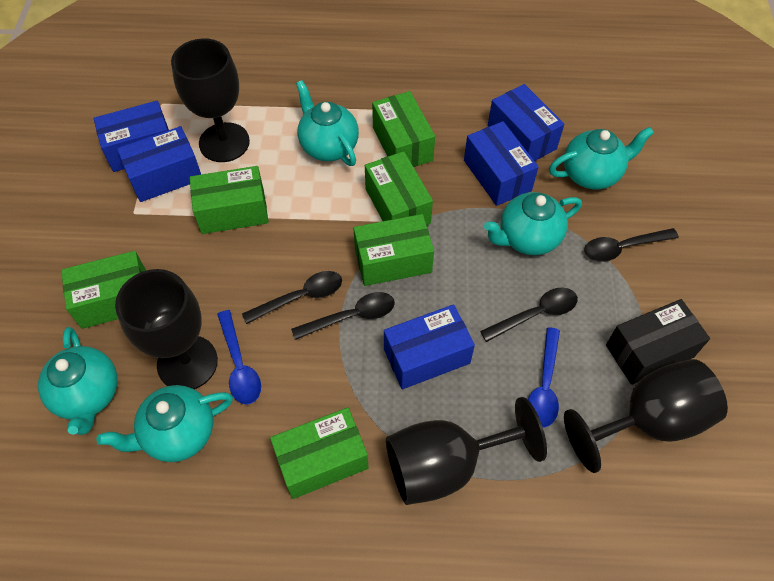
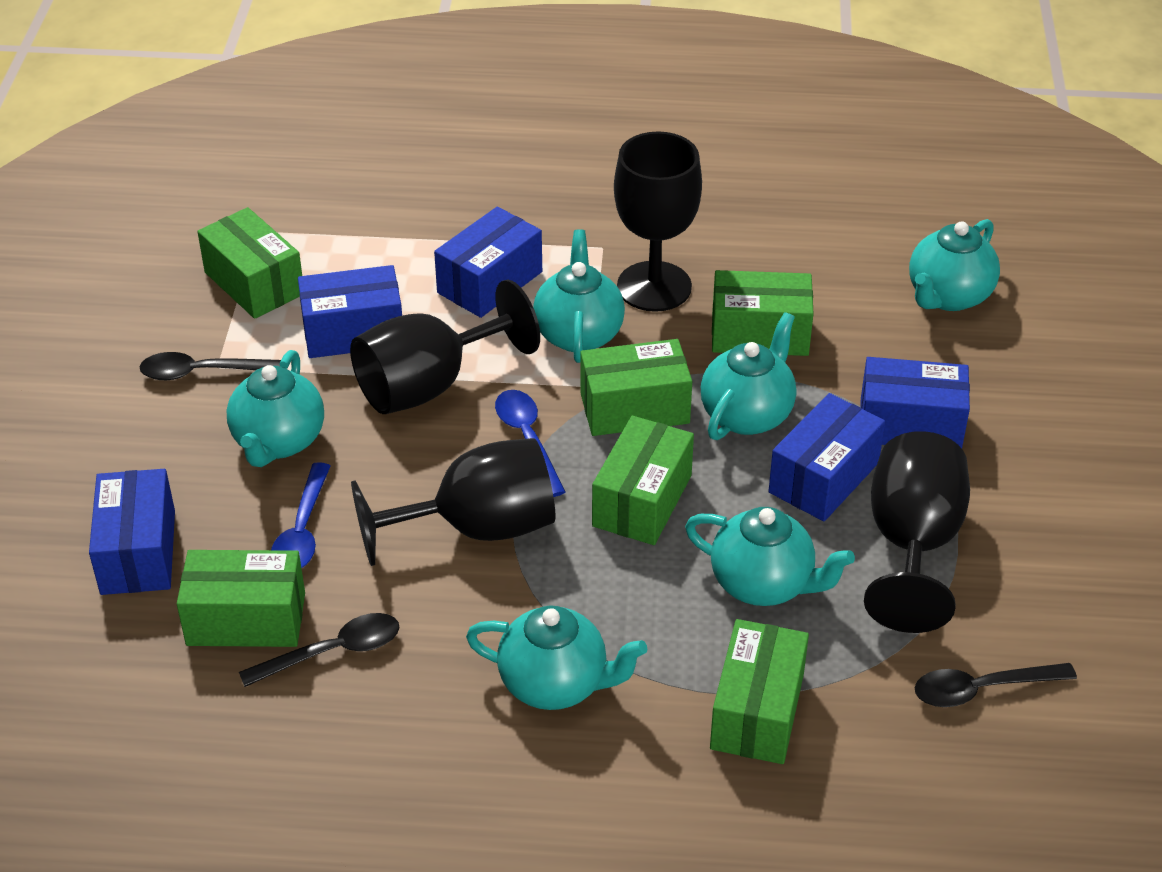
black box: [606,299,710,385] = 1 -> none = 0
black spoon: [242,271,342,324] [291,292,395,340] [480,287,578,342] [584,228,679,262] = 4 -> [140,352,281,380] [239,613,399,687] [915,663,1077,707] = 3
turquoise teapot: [38,327,118,435] [97,385,233,462] [296,80,359,166] [484,192,582,255] [549,127,654,190] = 5 -> [226,350,324,467] [466,605,648,710] [533,229,625,363] [685,507,855,606] [701,312,796,440] [909,219,1000,311] = 6

